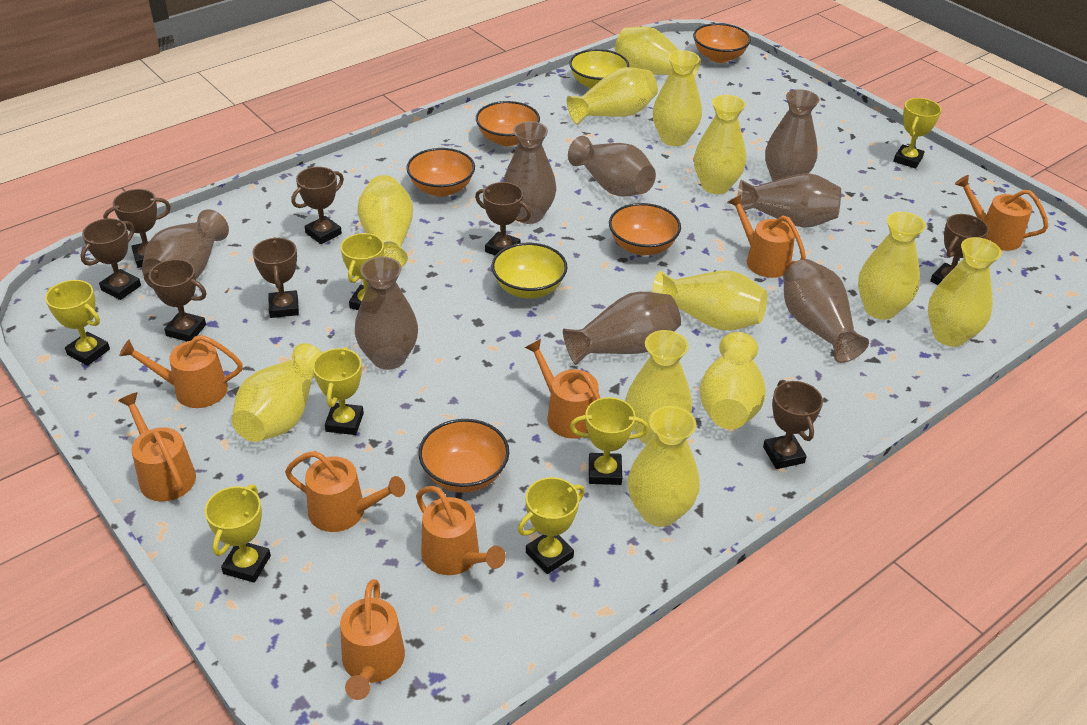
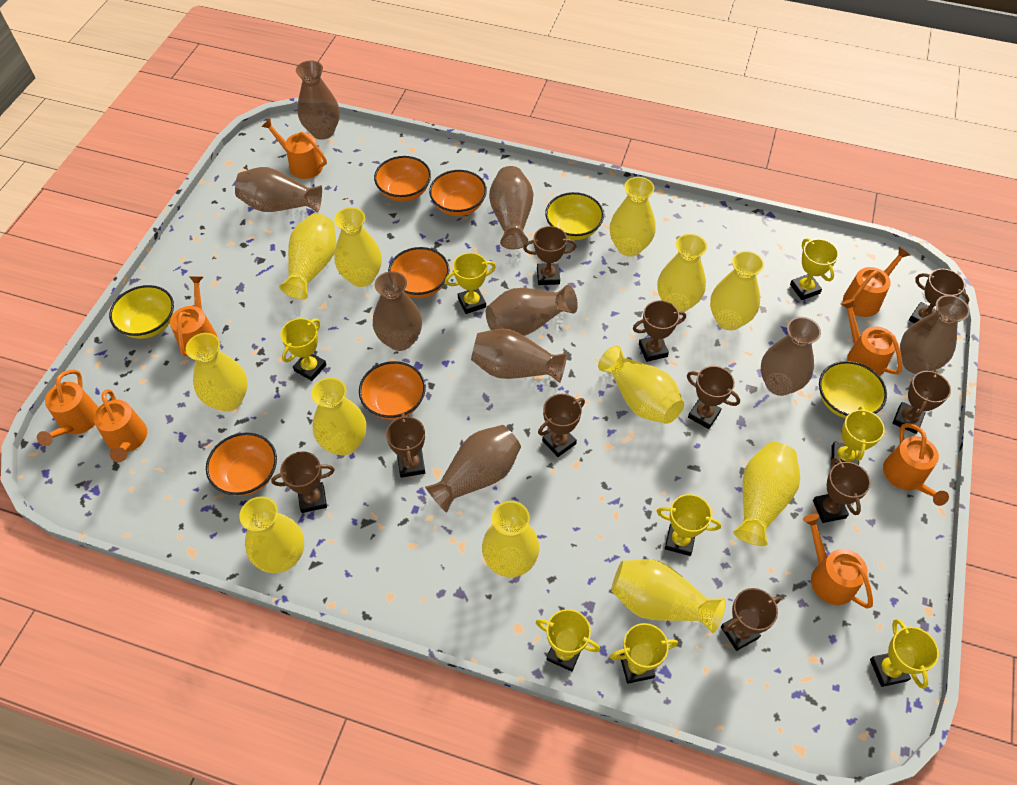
brown trophy: [81,218,141,300] [103,189,171,268] [144,259,207,341] [252,237,299,318] [291,167,344,244] [475,182,531,255] [763,380,823,469] [930,214,989,285] = 8 -> [271,451,335,513] [386,413,425,478] [523,226,577,285] [538,394,585,457] [633,300,686,362] [687,366,740,429] [721,588,781,651] [813,457,871,523] [892,370,951,434] [909,269,969,323] = 10
brown vase: [142,209,229,280] [355,256,418,370] [503,121,556,224] [563,291,681,365] [568,136,656,197] [738,173,841,228] [765,89,819,181] [783,259,869,363] = 8 -> [235,167,322,213] [296,61,340,140] [373,271,422,351] [425,425,521,513] [471,328,567,383] [486,285,578,336] [489,166,533,249] [761,317,821,396] [900,295,970,374] = 9
yellow bowl: [491,243,568,299] [569,49,629,89] = 2 -> [109,285,174,339] [545,192,604,240] [819,361,887,418] = 3
yellow trophy: [45,280,110,366] [205,484,271,583] [313,347,364,435] [341,233,384,310] [518,477,585,574] [570,397,649,485] [893,98,941,168] = 7 -> [280,318,326,381] [445,253,496,314] [536,609,600,672] [610,623,678,684] [657,494,721,556] [790,238,839,300] [831,406,885,465] [870,619,939,689] = 8

